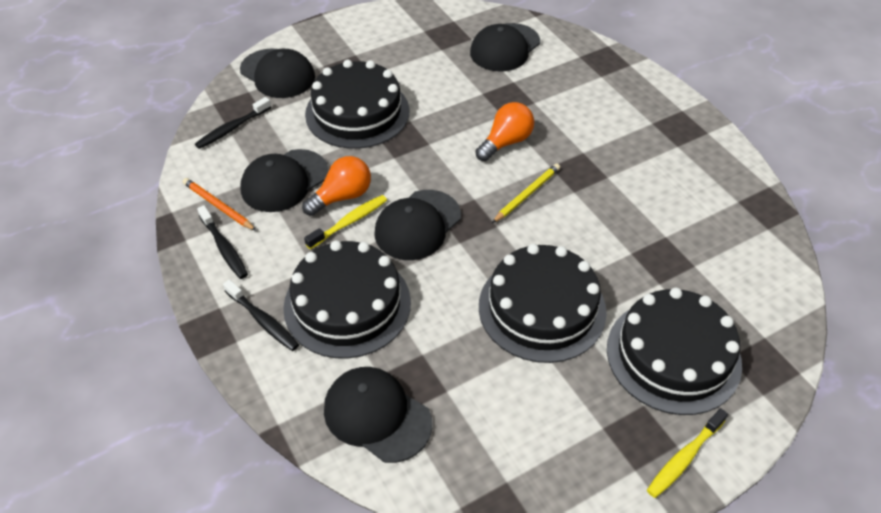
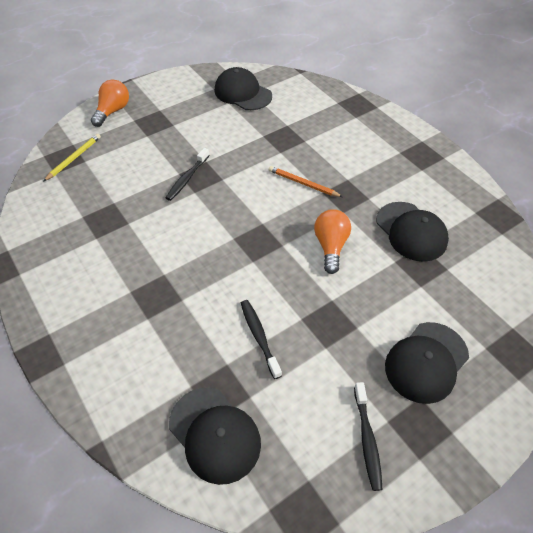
black cake: [283,240,411,358] [305,60,409,149] [479,244,607,363] [607,288,742,415] = 4 -> none = 0
black cap: [240,49,315,98] [240,149,328,212] [324,367,432,463] [374,190,461,260] [470,23,540,71] = 5 -> [169,388,261,485] [214,67,272,110] [376,202,449,262] [385,322,469,404] = 4
yellow toothbrush: [304,195,387,249] [647,408,728,498] = 2 -> none = 0

